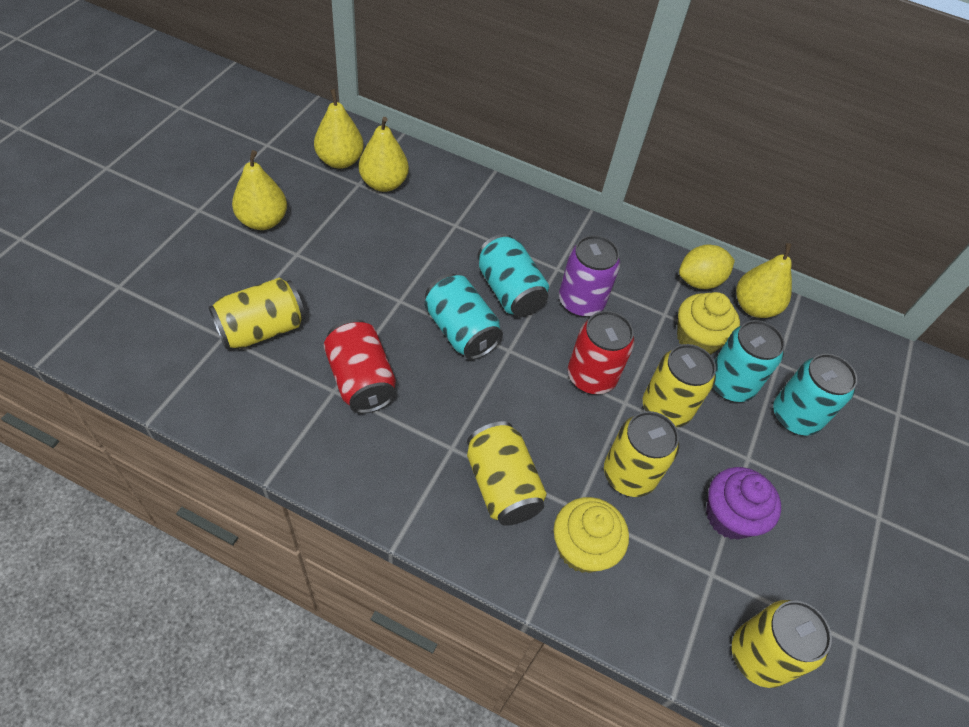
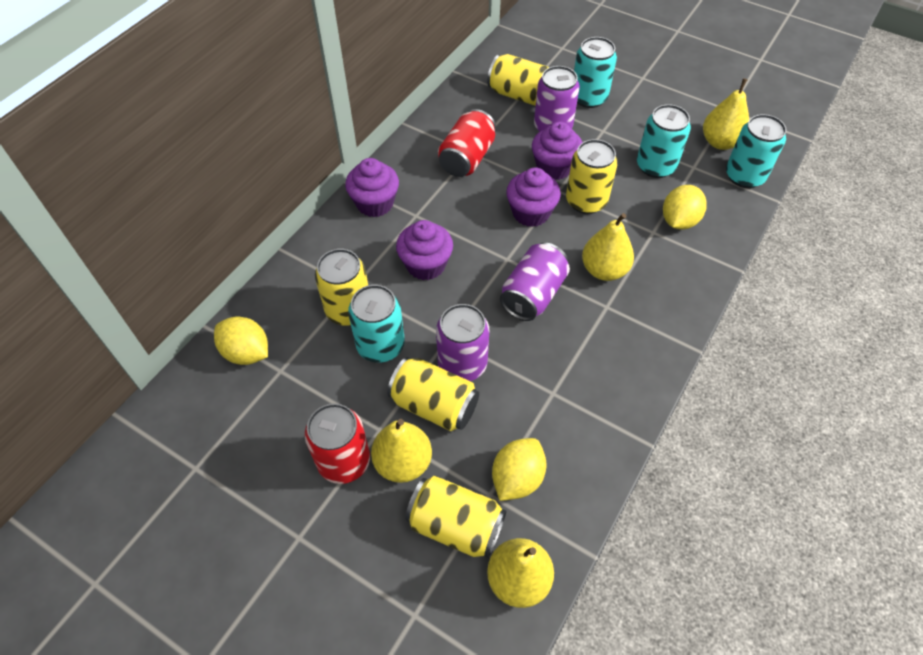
purple can: [559,235,620,317] = 1 -> [436,304,489,381] [500,243,570,321] [534,66,580,132] = 3
purple cupcake: [706,467,781,540] = 1 -> [345,158,399,217] [396,220,453,280] [506,167,561,227] [532,122,583,180] = 4
yellow cupcake: [554,497,629,573] [677,292,740,354] = 2 -> none = 0
yellow lemon: [679,245,735,289] = 1 -> [214,316,268,365] [492,438,546,501] [663,185,707,230] = 3

